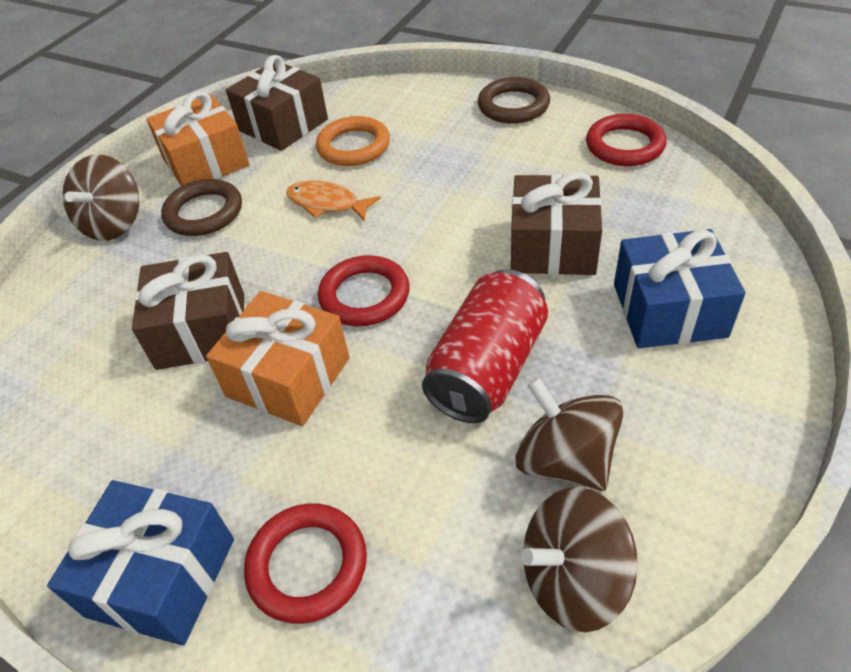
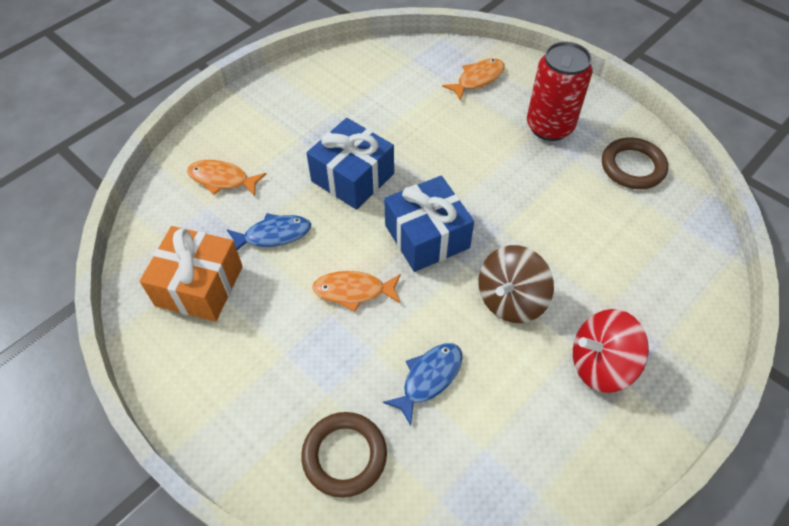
blue fish: none = 0 -> [227,213,311,250] [383,343,463,426] = 2
brown gift: [132,252,244,370] [226,55,328,151] [511,172,602,275] = 3 -> none = 0
brown spinning top: [62,154,139,241] [515,377,624,491] [521,487,638,632] = 3 -> [478,245,554,323] = 1
orange fish: [286,181,381,221] = 1 -> [187,160,266,196] [312,271,401,312] [442,58,505,100] = 3
orange gift: [146,91,249,186] [206,291,350,426] = 2 -> [140,226,243,322] = 1
orange ring: [316,116,390,166] = 1 -> none = 0
red ring: [244,503,367,624] [318,255,410,326] [586,114,667,166] = 3 -> none = 0
red spinning top: none = 0 -> [573,309,649,393] = 1

